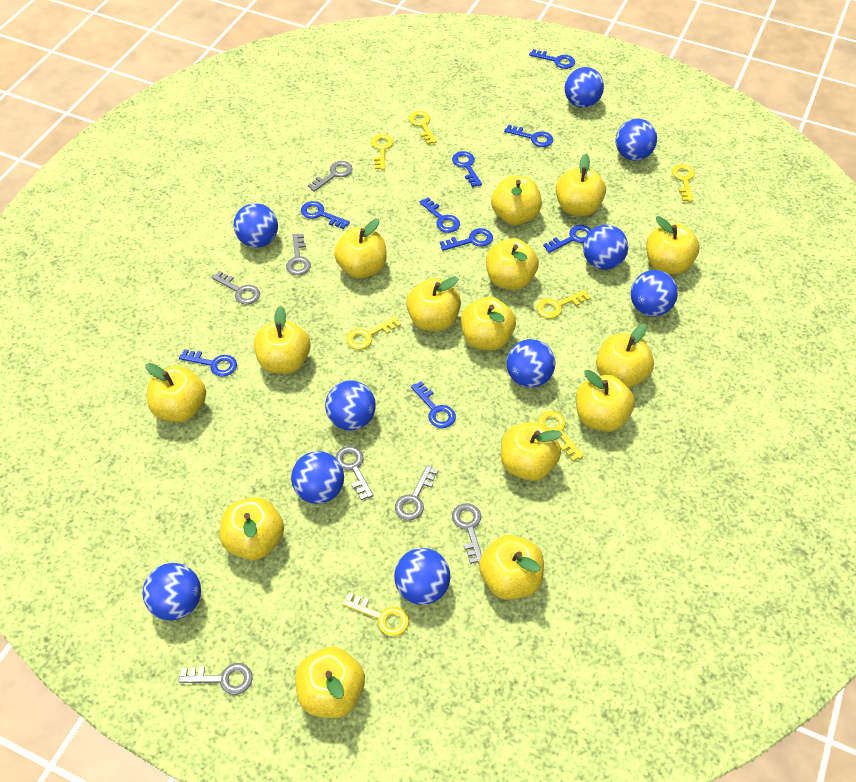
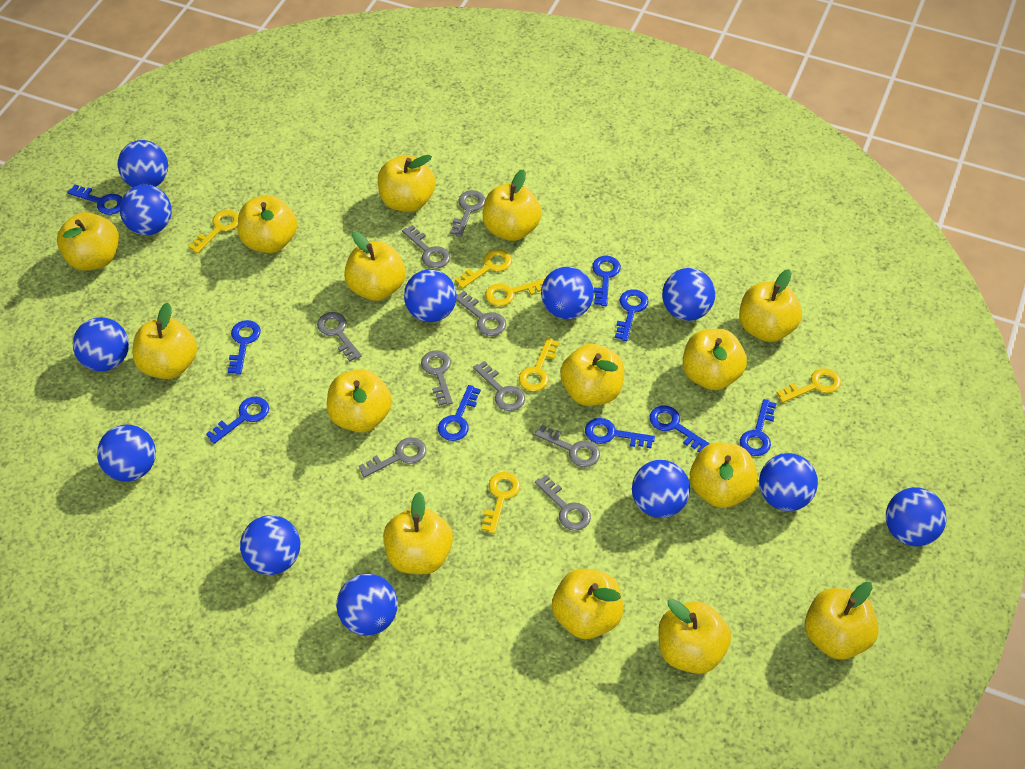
blue ball: [143,563,201,621] [234,203,278,248] [291,451,344,504] [325,380,376,431] [394,548,450,605] [506,339,555,388] [564,67,604,108] [583,225,628,270] [615,118,657,161] [631,270,678,316] = 10 -> [73,317,129,372] [97,425,156,482] [117,140,168,187] [120,185,172,235] [240,515,300,575] [336,574,398,636] [404,269,457,322] [541,266,594,319] [632,460,690,518] [662,268,715,321] [759,453,818,511] [886,487,947,546] = 12
grey key: [178,663,253,695] [212,271,260,304] [286,234,311,275] [308,161,352,192] [335,446,374,500] [395,465,438,520] [452,503,482,564] = 7 -> [317,312,362,361] [359,437,426,478] [402,225,450,268] [421,350,452,406] [450,190,486,237] [456,291,506,336] [473,361,525,411] [534,425,600,467] [535,475,591,531] = 9
yellow key: [342,593,409,636] [346,316,401,350] [371,134,393,170] [409,111,437,144] [536,290,590,319] [538,411,584,461] [672,164,695,202] = 7 -> [188,210,239,254] [455,249,512,289] [481,472,520,534] [485,278,545,306] [519,338,559,392] [776,368,841,403] = 6

